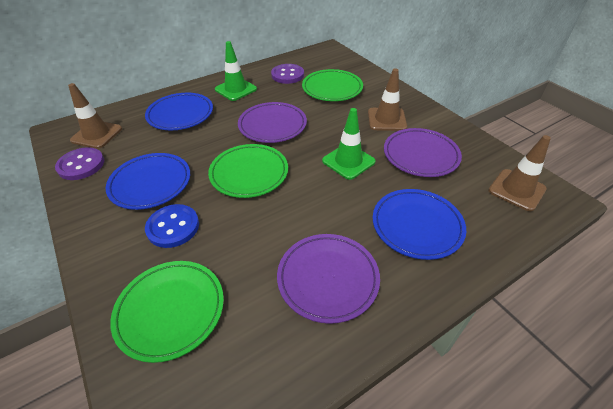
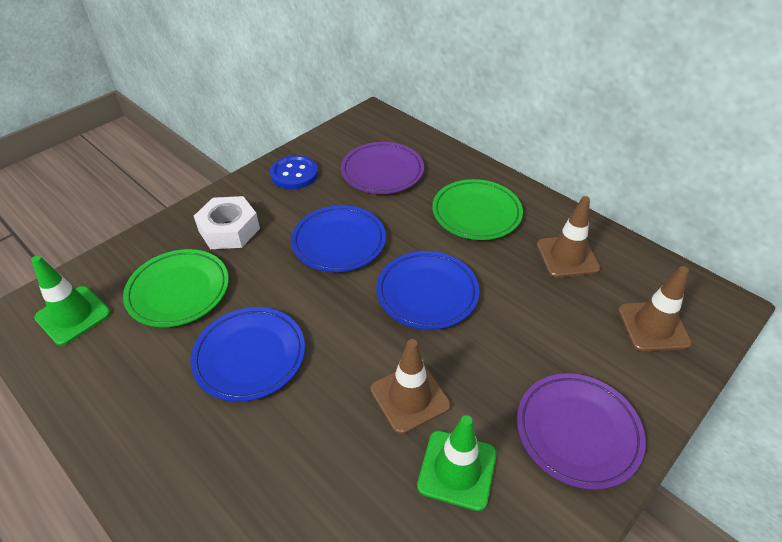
green plate: [110,261,224,363] [208,144,288,198] [302,69,363,101] = 3 -> [123,249,229,327] [432,179,523,240] = 2
purple button: [55,147,104,180] [271,64,304,84] = 2 -> none = 0
purple plate: [238,102,307,143] [277,234,380,324] [384,128,462,177] = 3 -> [341,142,424,194] [517,373,646,490] = 2
white nut: none = 0 -> [194,196,260,249] = 1

